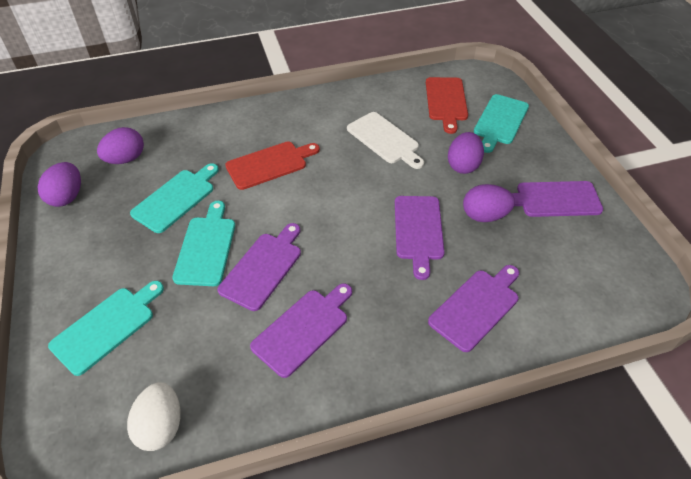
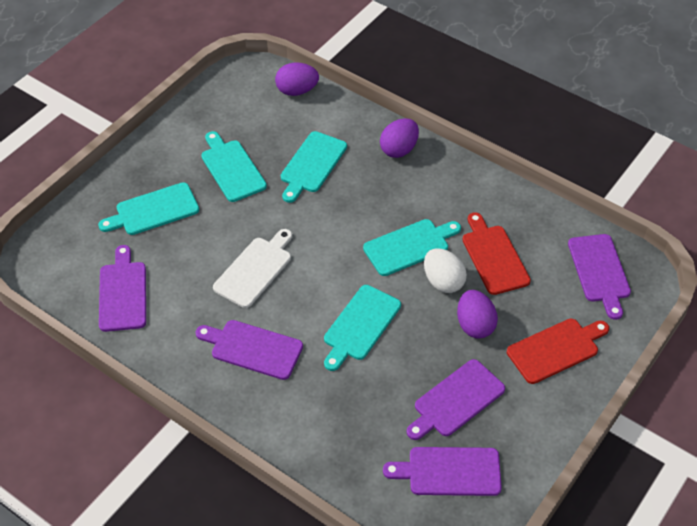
purple egg: [38,162,81,207] [97,127,144,164] [448,132,484,174] [463,184,515,222] = 4 -> [275,62,319,96] [380,118,419,158] [457,290,498,339] = 3
turquoise cutting board: [48,281,164,376] [130,163,219,233] [172,201,235,286] [474,94,529,153] = 4 -> [98,182,199,235] [201,131,267,202] [281,131,347,203] [324,285,401,371] [363,219,461,276] = 5

